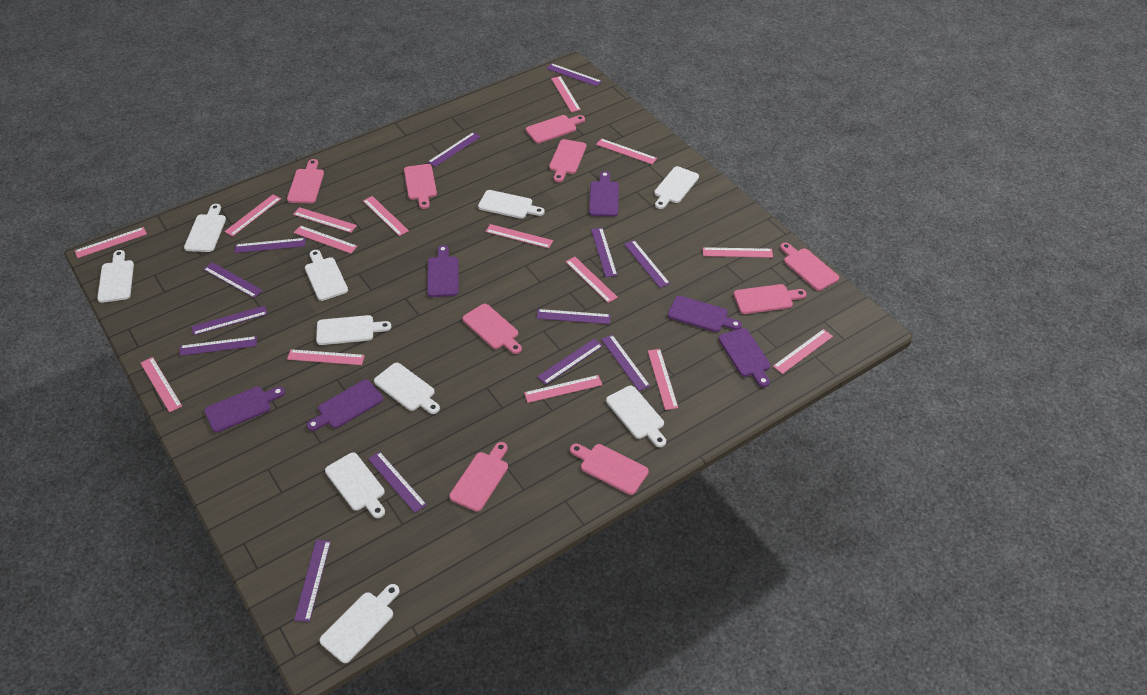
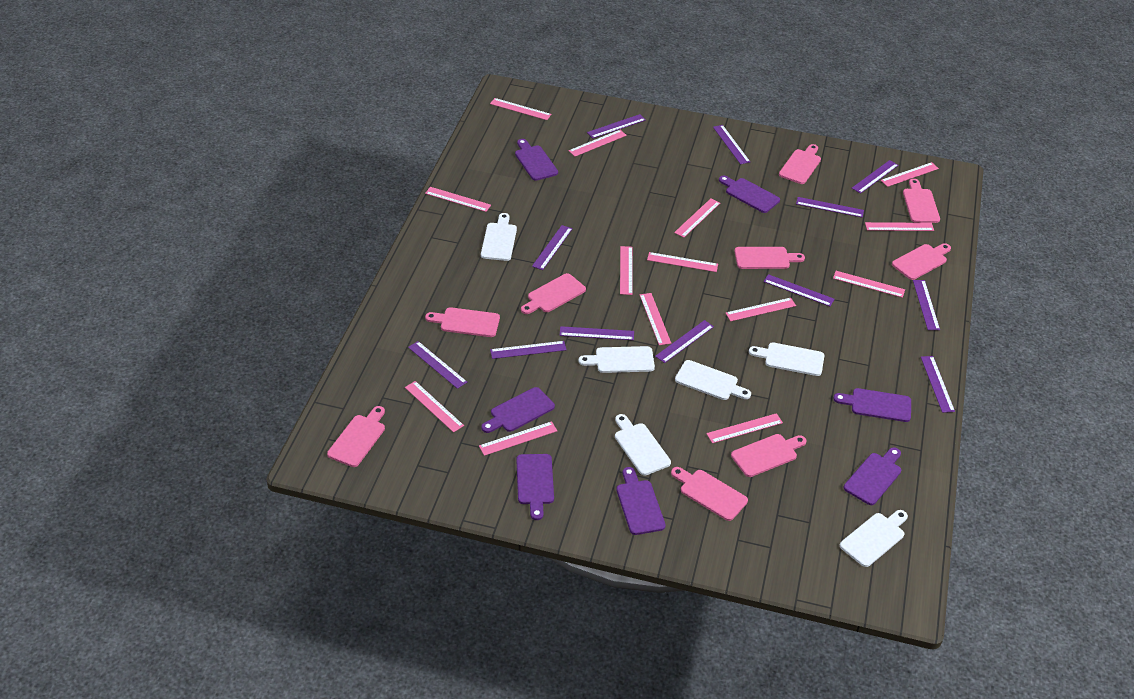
pink ruler: [75,227,147,258] [140,357,182,412] [224,194,281,236] [287,349,365,365] [293,207,357,233] [294,225,357,254] [363,196,409,236] [486,224,553,248] [524,375,602,403] [551,76,581,112] [565,257,618,303] [596,138,657,164] [648,349,678,410] [703,247,773,258] [773,329,833,374] = 15 -> [405,381,464,432] [425,187,491,212] [479,421,557,456] [490,98,551,120] [569,130,627,156] [620,246,632,295] [640,293,671,345] [647,252,718,272] [674,198,720,238] [706,413,783,443] [726,298,796,321] [833,271,905,298] [865,222,934,231] [881,162,939,187] = 14
purple cutting board: [204,387,285,433] [307,379,383,431] [427,245,459,297] [589,171,619,217] [668,296,742,332] [718,328,771,387] = 6 -> [481,387,555,433] [515,139,558,181] [516,454,554,520] [616,467,666,535] [719,175,780,213] [833,388,911,422] [844,447,901,505] = 7
purple ruler: [179,336,257,356] [191,305,267,335] [203,262,263,298] [235,238,305,253] [294,540,331,622] [368,451,427,513] [428,132,481,167] [536,309,611,324] [537,339,603,385] [547,63,602,86] [591,228,617,277] [601,335,650,391] [624,240,670,288] = 13 -> [408,341,467,389] [490,341,567,359] [532,225,572,270] [560,326,634,340] [587,114,646,138] [655,320,714,363] [713,125,750,164] [764,274,834,306] [796,197,864,218] [852,160,899,194] [913,280,940,330] [921,356,955,413] = 12
white cutting board: [97,250,134,303] [184,204,226,252] [305,250,348,301] [316,315,391,345] [319,584,400,663] [325,452,385,518] [374,363,440,414] [478,190,545,219] [606,386,666,447] [654,166,699,209] = 10 -> [481,213,517,261] [578,346,655,373] [615,414,671,476] [675,360,751,400] [749,342,824,376] [840,510,908,567] = 6

